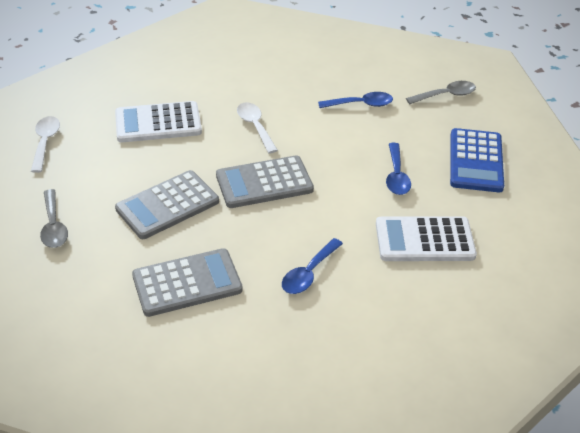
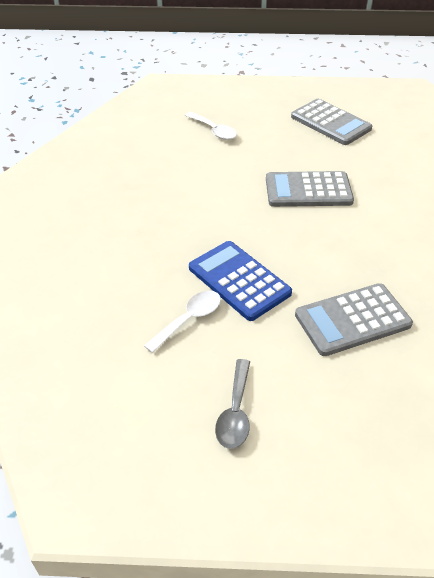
blue spoon: [282,238,343,294] [318,92,393,108] [386,143,411,195] = 3 -> none = 0
grey spoon: [40,189,68,248] [406,81,476,104] = 2 -> [215,359,250,449] = 1
white calculator: [115,101,202,142] [376,216,477,261] = 2 -> none = 0

